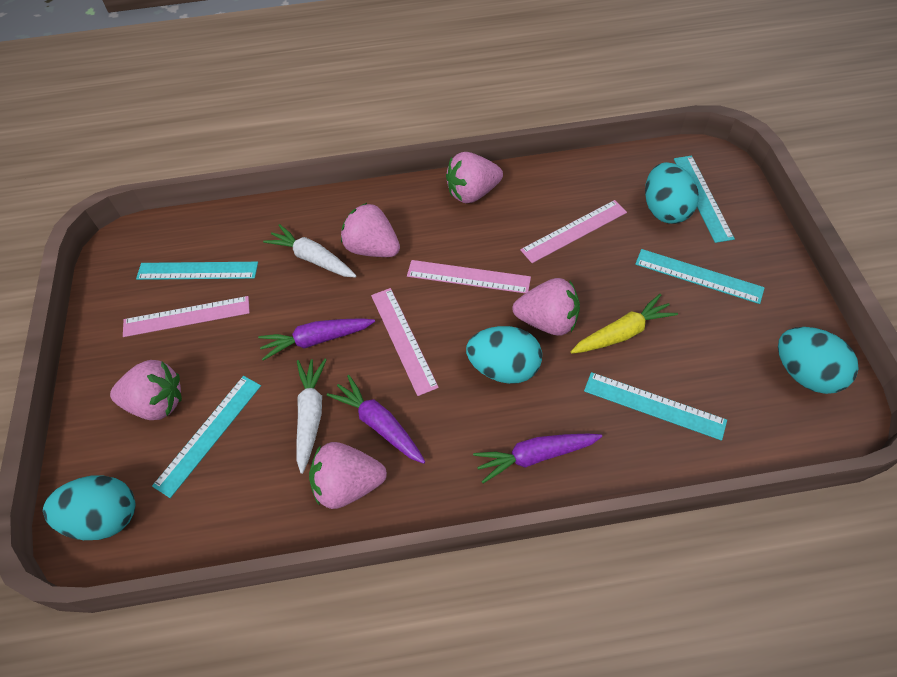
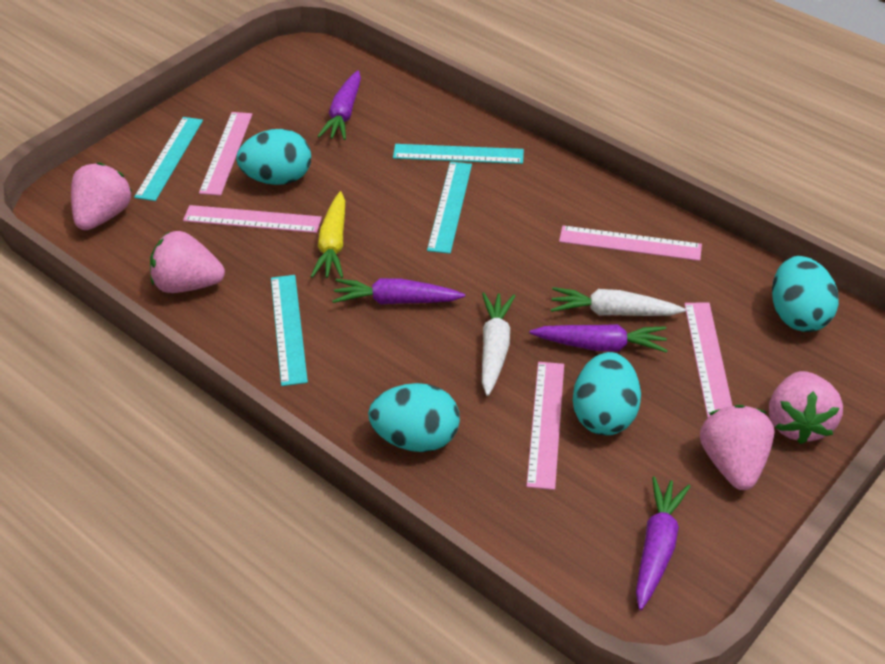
pink ruler: [123,296,250,337] [371,288,439,396] [407,260,531,293] [520,200,627,263] = 4 -> [183,205,322,233] [199,112,252,196] [526,362,564,490] [559,226,702,261] [684,302,733,418] = 5
pink strawberry: [110,360,182,420] [309,442,387,509] [341,203,400,257] [446,152,503,203] [513,278,580,336] = 5 -> [71,163,132,230] [150,231,225,293] [700,405,774,490] [769,371,843,444] = 4
purple carrot: [258,318,375,361] [327,375,425,464] [473,434,602,483] = 3 -> [317,70,361,140] [332,278,465,305] [530,324,668,353] [636,476,691,610] = 4
turquoise ruler: [136,262,258,280] [152,376,261,498] [584,372,727,441] [635,249,765,304] [674,156,735,243] = 5 -> [134,117,203,201] [271,275,308,386] [393,144,524,164] [427,162,472,254] = 4

